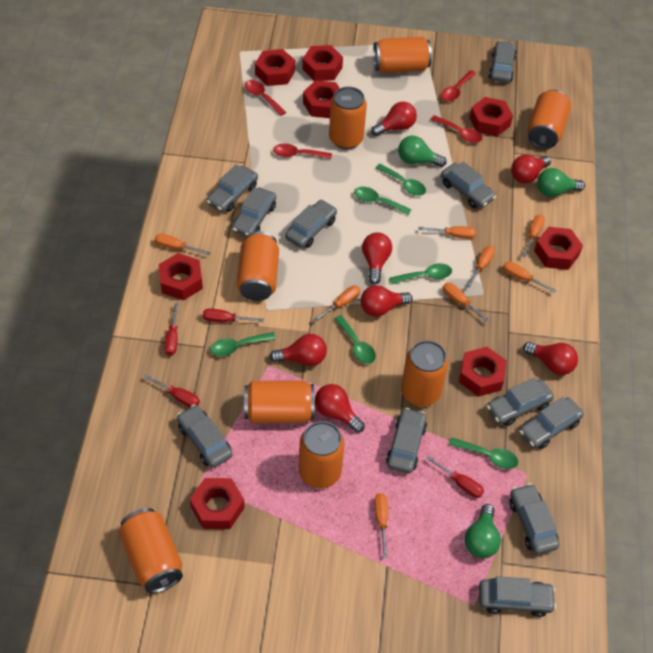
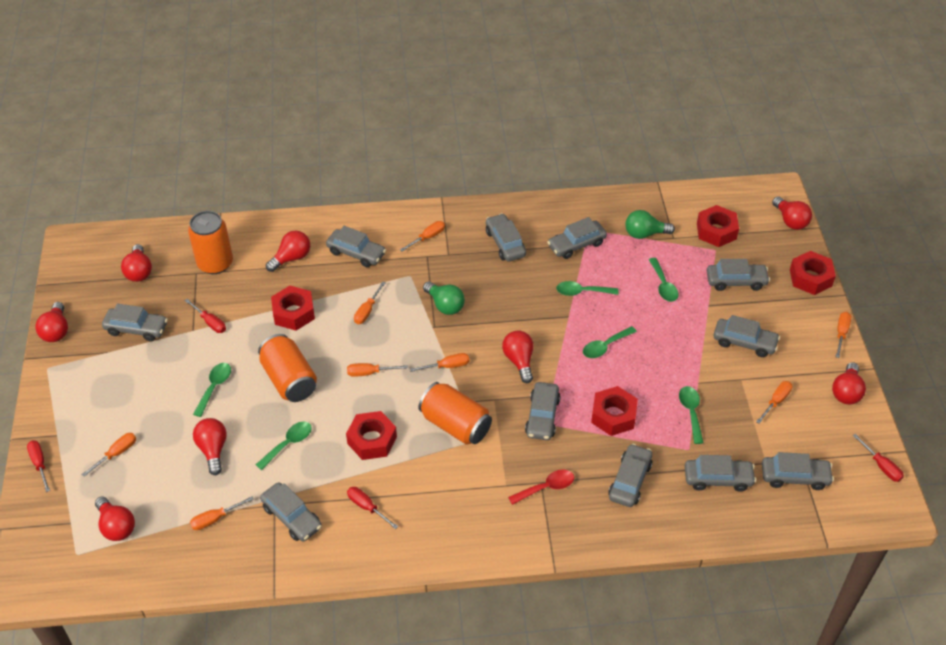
green light bulb: [398,136,447,167] [465,504,501,558] [537,168,585,197] = 3 -> [423,282,465,315] [626,210,675,239] = 2
orange can: [119,508,183,593] [237,231,279,301] [244,381,314,423] [299,421,345,488] [329,87,367,149] [373,37,432,73] [401,340,448,406] [527,90,571,149] = 8 -> [188,211,233,274] [258,334,317,402] [419,382,492,445] = 3
red light bulb: [270,334,327,366] [315,384,365,433] [361,285,412,317] [362,232,392,284] [371,102,417,136] [511,155,551,183] [523,342,578,375] = 7 -> [35,302,68,342] [95,496,135,541] [121,244,152,282] [193,418,227,475] [266,231,310,272] [502,330,534,383] [772,196,812,230] [832,362,866,404] = 8
red nut: [159,253,203,300] [190,478,245,529] [255,49,295,86] [302,45,343,81] [303,80,340,118] [459,347,507,397] [470,97,513,137] [534,227,583,270] = 8 -> [271,286,315,331] [346,411,397,460] [591,386,638,436] [697,205,739,247] [790,251,836,295] = 5
red spoon: [245,80,286,116] [273,143,332,159] [430,115,482,143] [441,70,476,102] = 4 -> [508,470,574,505] = 1

